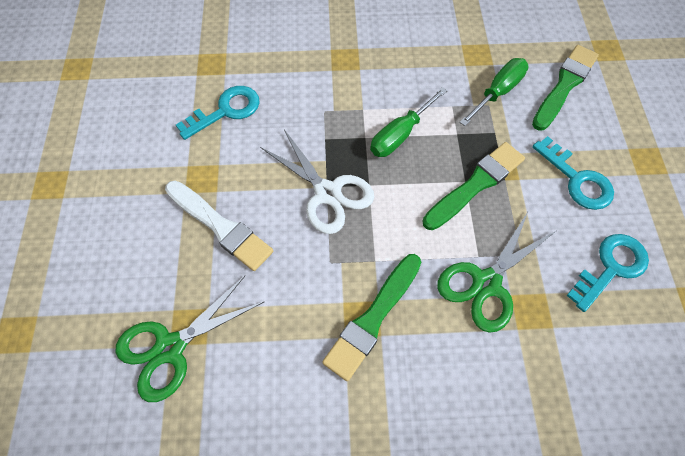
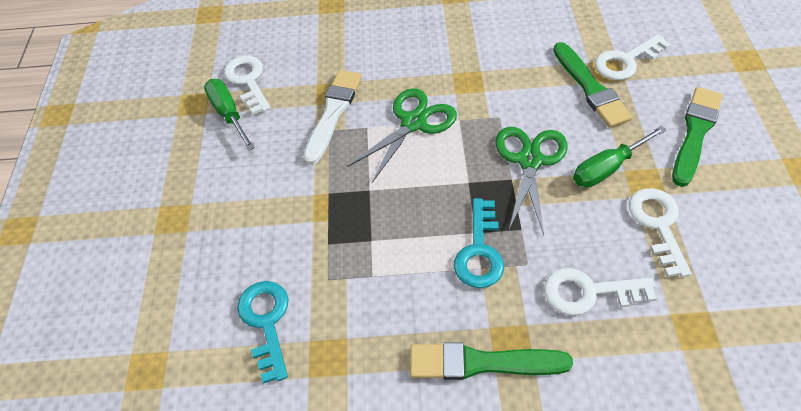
turquoise key: [176,86,260,140] [532,136,614,210] [566,234,649,312] = 3 -> [237,281,289,384] [454,198,504,288] = 2
white key: none = 0 -> [224,56,271,115] [544,268,657,315] [595,34,671,80] [629,188,691,277] = 4
white scissors: [260,130,374,234] = 1 -> none = 0

